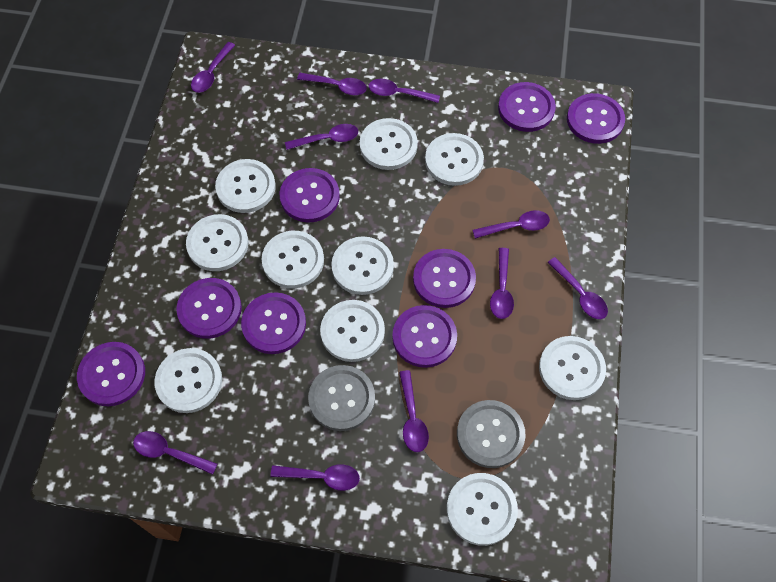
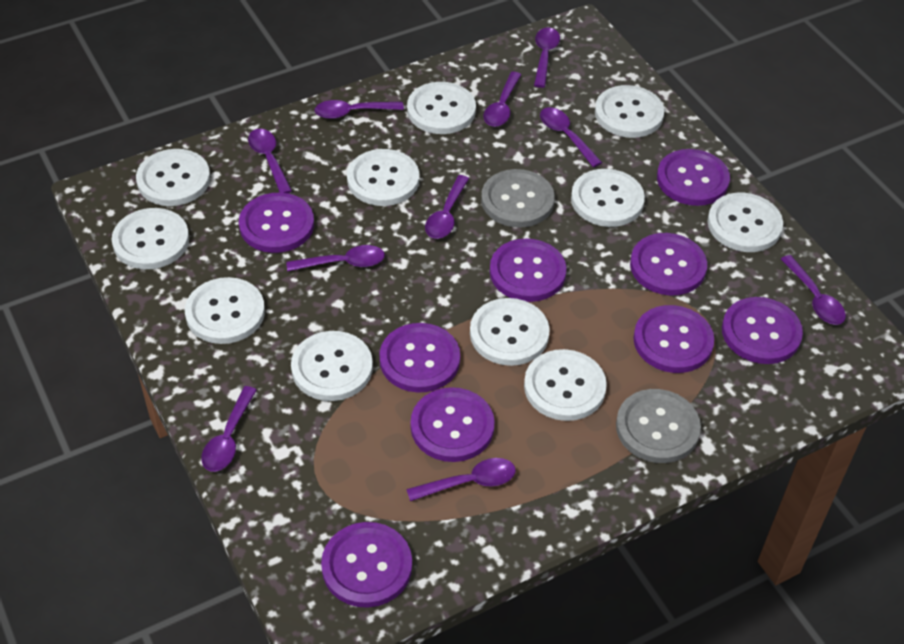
purple button: [77,342,145,406] [176,278,242,339] [241,292,306,354] [280,168,340,223] [392,305,457,368] [413,249,476,308] [498,82,556,132] [567,93,625,144] = 8 -> [239,192,314,253] [321,522,412,608] [379,323,460,393] [411,387,495,462] [490,238,567,302] [630,233,707,296] [633,305,714,373] [657,149,730,206] [722,297,803,364] = 9
white button: [154,348,222,413] [186,214,248,271] [215,159,276,213] [262,231,324,289] [320,300,385,362] [331,236,394,295] [360,118,418,170] [425,133,484,186] [447,473,518,546] [539,336,606,400] = 10 -> [112,208,189,269] [136,149,210,206] [185,277,265,344] [291,331,373,401] [347,149,419,206] [407,82,476,134] [470,298,550,366] [524,349,607,421] [571,169,645,227] [595,85,664,138] [707,193,783,252] = 11

